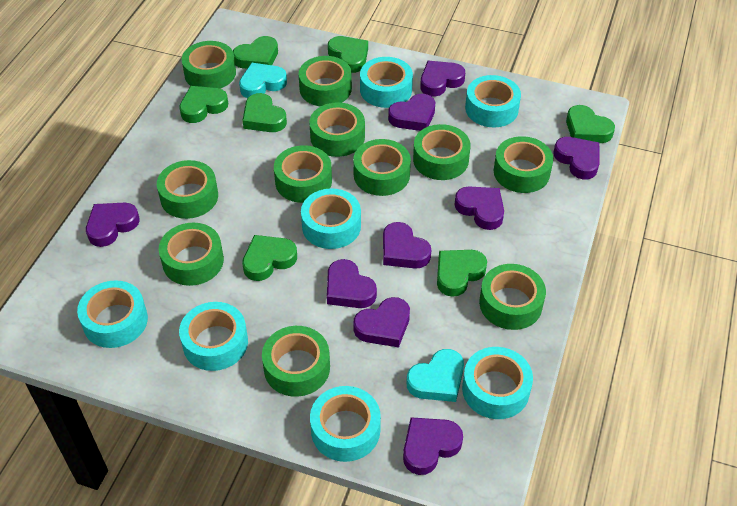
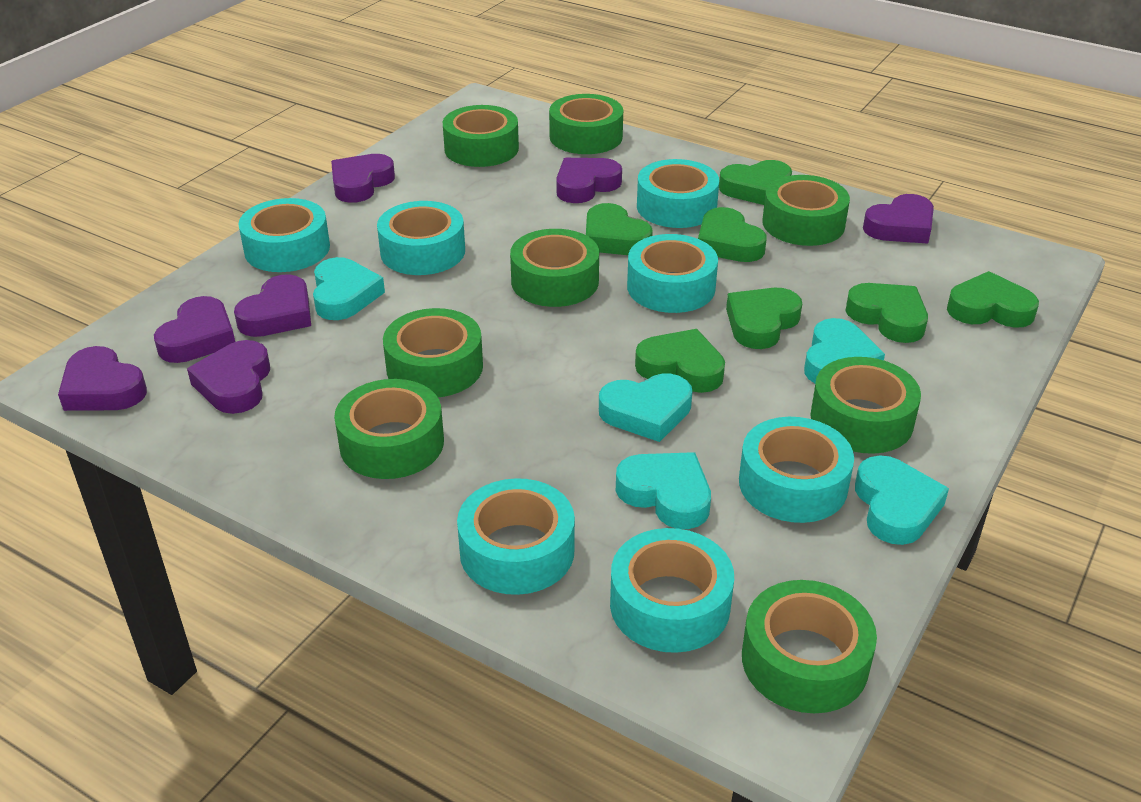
green tape: [157,160,218,219] [159,223,224,286] [182,41,236,89] [262,326,330,397] [274,145,332,203] [299,56,352,106] [309,102,365,157] [353,139,411,196] [413,124,471,180] [479,264,546,330] [494,136,553,193] = 11 -> [334,379,444,479] [383,308,483,397] [443,105,519,167] [510,229,599,307] [549,94,623,154] [742,580,877,713] [762,175,850,246] [810,357,921,454] = 8
purple heart: [86,203,140,247] [327,259,377,308] [353,297,410,347] [383,222,431,269] [388,94,435,131] [403,417,463,475] [420,61,465,97] [455,187,504,230] [553,137,600,179] = 9 -> [58,346,147,411] [154,296,235,363] [187,340,270,414] [234,274,311,337] [331,154,395,203] [556,158,622,203] [863,194,934,244] = 7
turquoise heart: [239,63,287,98] [407,349,464,402] = 2 -> [313,257,385,320] [599,374,692,442] [616,452,711,529] [804,318,885,383] [855,455,949,545] = 5

